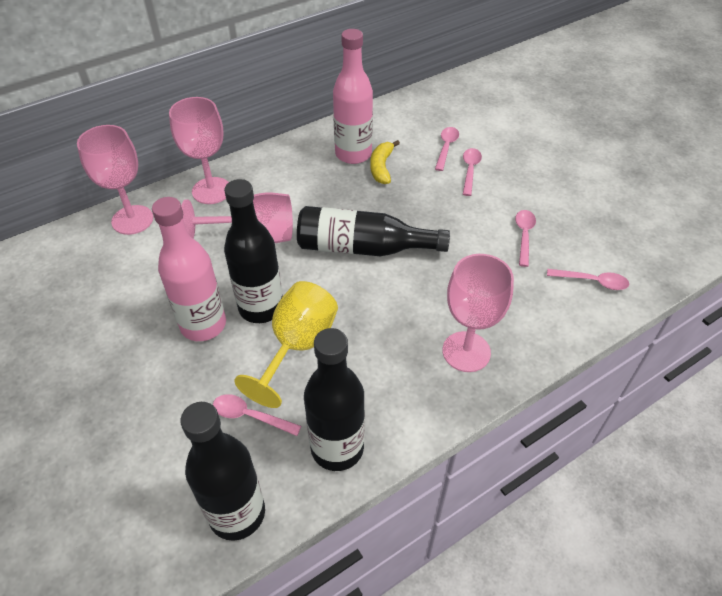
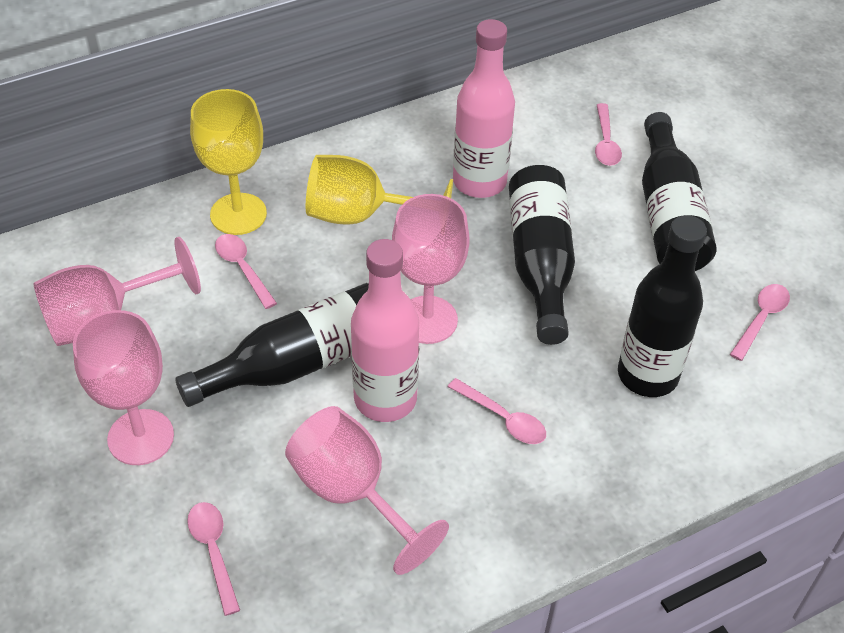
yellow banana: [370,140,400,184] = 1 -> none = 0
yellow goblet: [234,281,338,408] = 1 -> [190,89,267,235] [306,155,453,224] = 2

